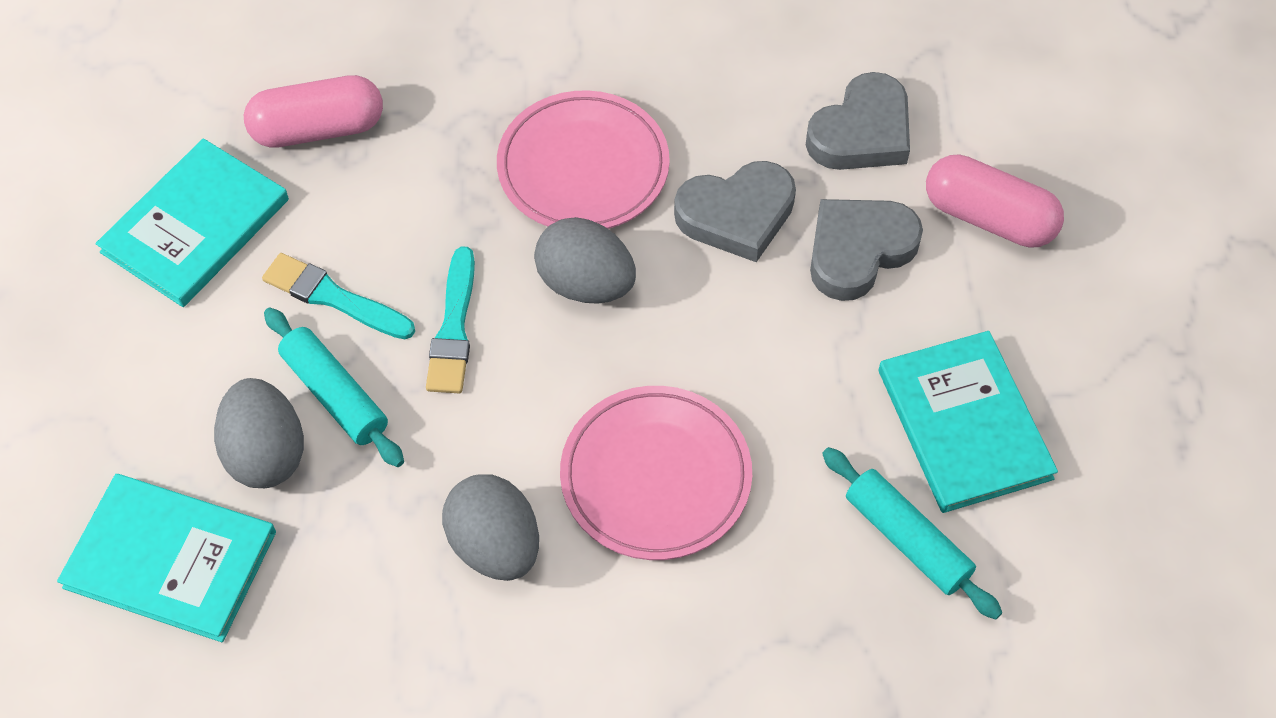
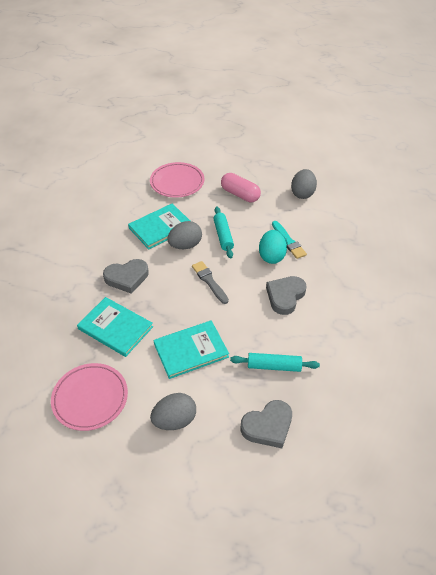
grey brush: none = 0 -> [192,261,229,304] = 1
pink capsule: [244,75,383,148] [926,154,1064,248] = 2 -> [221,173,261,202] = 1
turquoise brush: [262,253,415,339] [426,246,475,393] = 2 -> [272,221,307,259] = 1
turquoise egg: none = 0 -> [259,230,287,264] = 1

